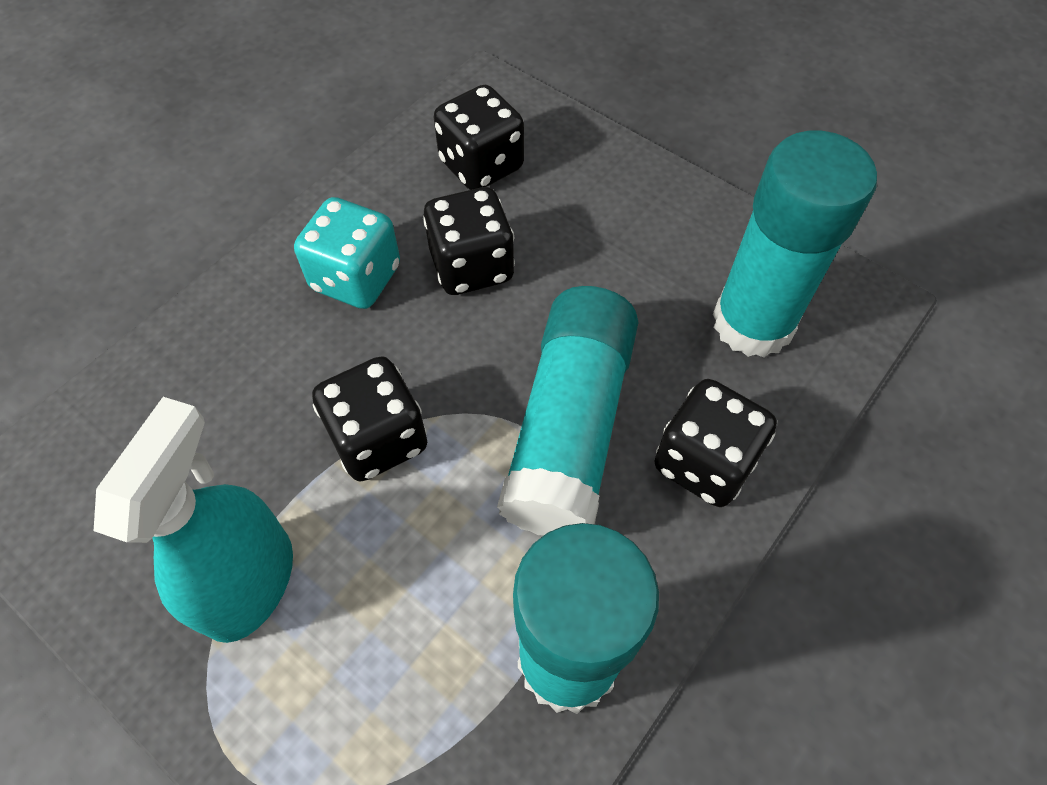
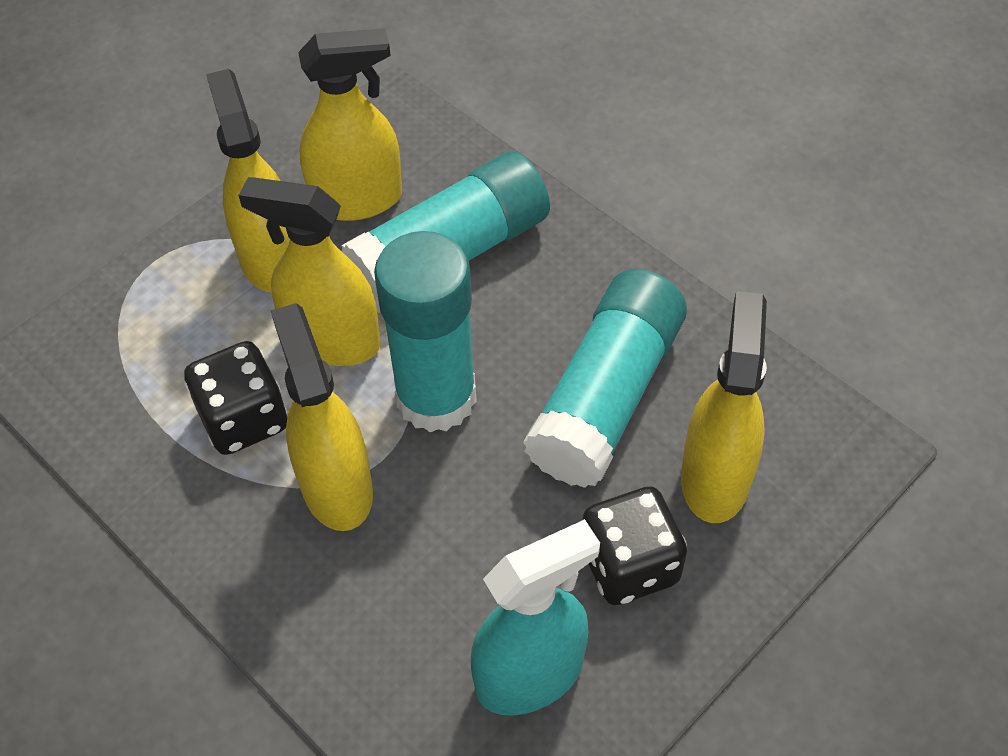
black dice: [312,356,427,481] [423,187,515,295] [434,85,524,190] [655,379,777,507] = 4 -> [184,341,287,455] [582,486,687,605] = 2
turquoise dice: [294,197,400,309] = 1 -> none = 0
yellow spray bottle: none = 0 -> [206,69,290,293] [238,177,380,366] [271,303,373,531] [298,28,402,221] [681,291,767,523] = 5

